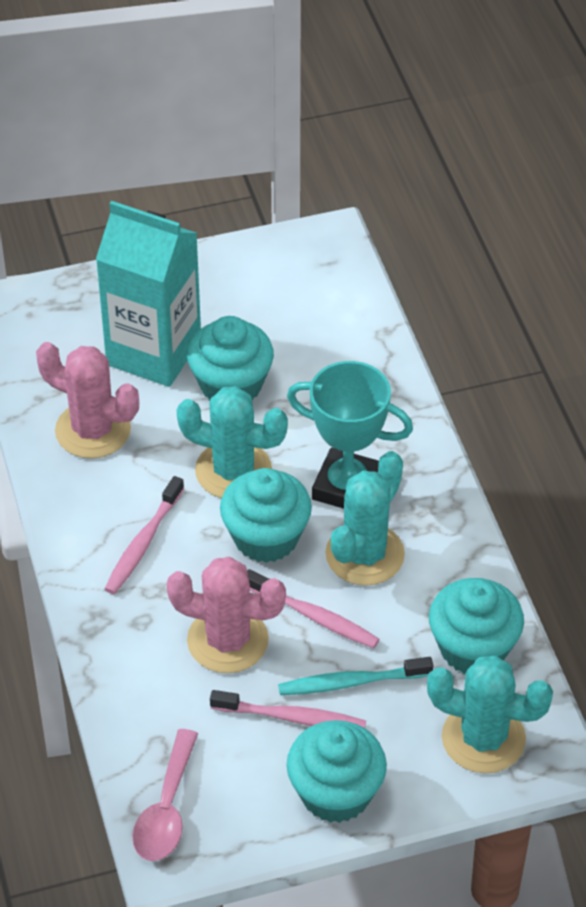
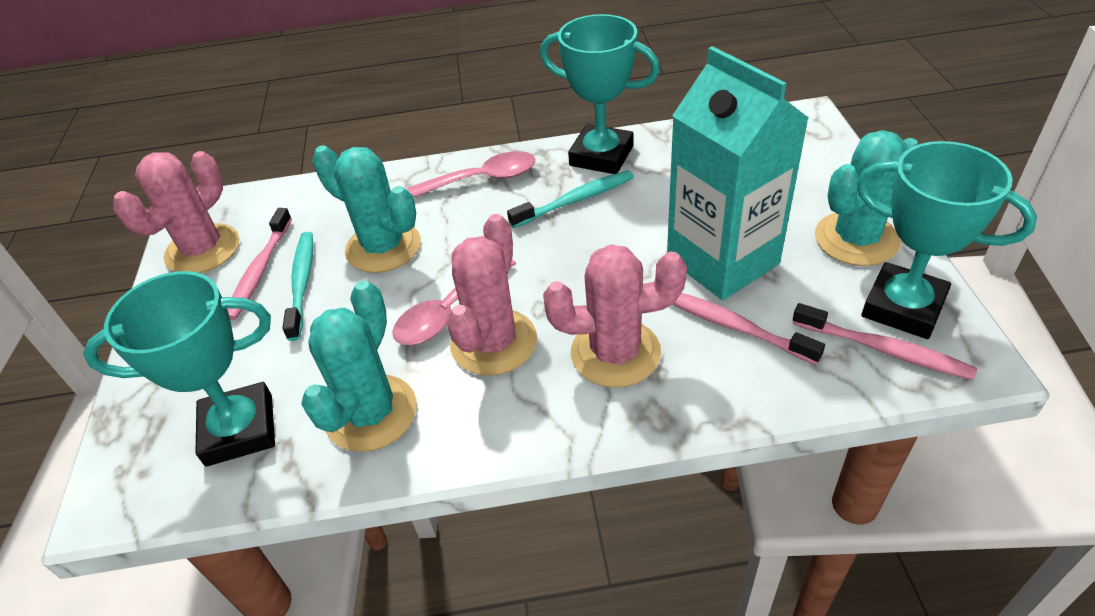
pink cactus: [36,342,139,458] [166,557,286,673] = 2 -> [113,151,239,273] [447,214,537,376] [543,244,687,388] = 3
pink spoon: [132,729,198,861] = 1 -> [392,259,516,345] [408,151,535,198] = 2
turquoise cupcake: [187,316,274,401] [220,468,312,563] [286,720,387,823] [429,578,524,674] = 4 -> none = 0
turquoise toothbrush: [278,657,433,695] = 1 -> [282,232,313,341] [507,170,634,228] = 2
turquoise trophy: [287,361,413,509] = 1 -> [83,271,275,467] [540,14,660,174] [857,141,1037,339] = 3

